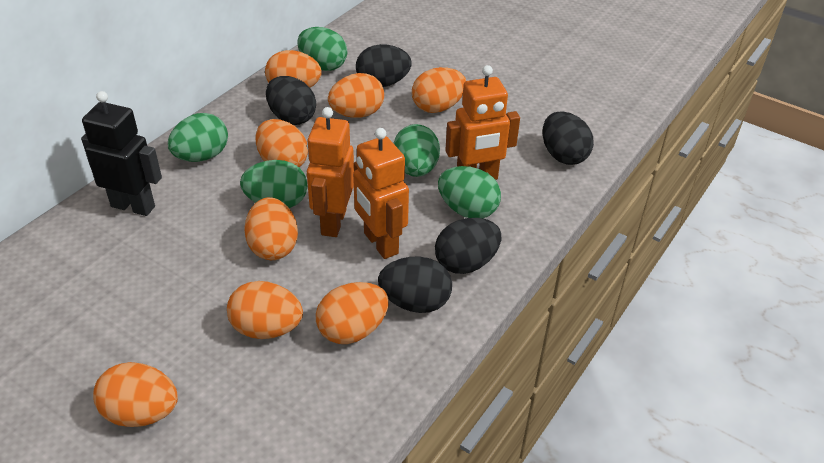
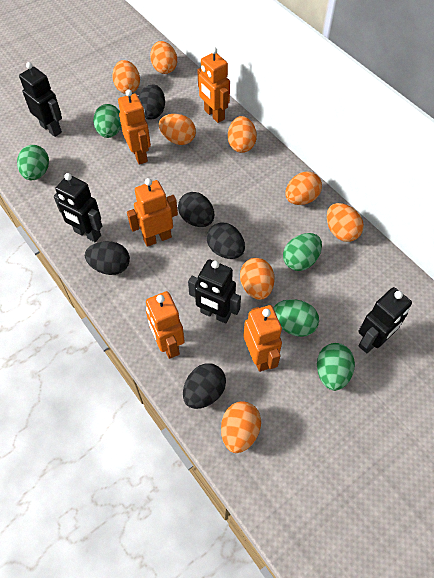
black robot: [81,91,162,216] = 1 -> [19,62,62,137] [53,173,102,242] [188,259,241,323] [358,287,412,353] = 4
orange robot: [307,107,354,237] [353,128,409,259] [445,65,520,180] = 3 -> [118,89,151,165] [127,178,178,247] [146,291,185,359] [197,47,230,123] [243,305,282,372] = 5

